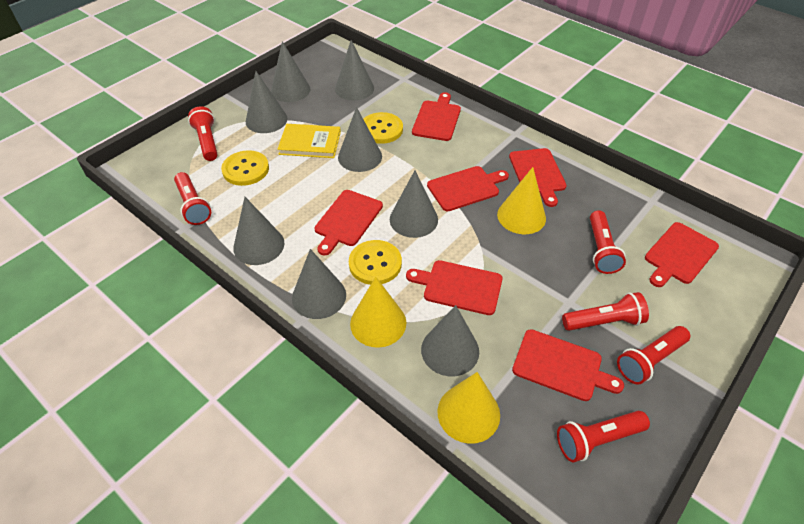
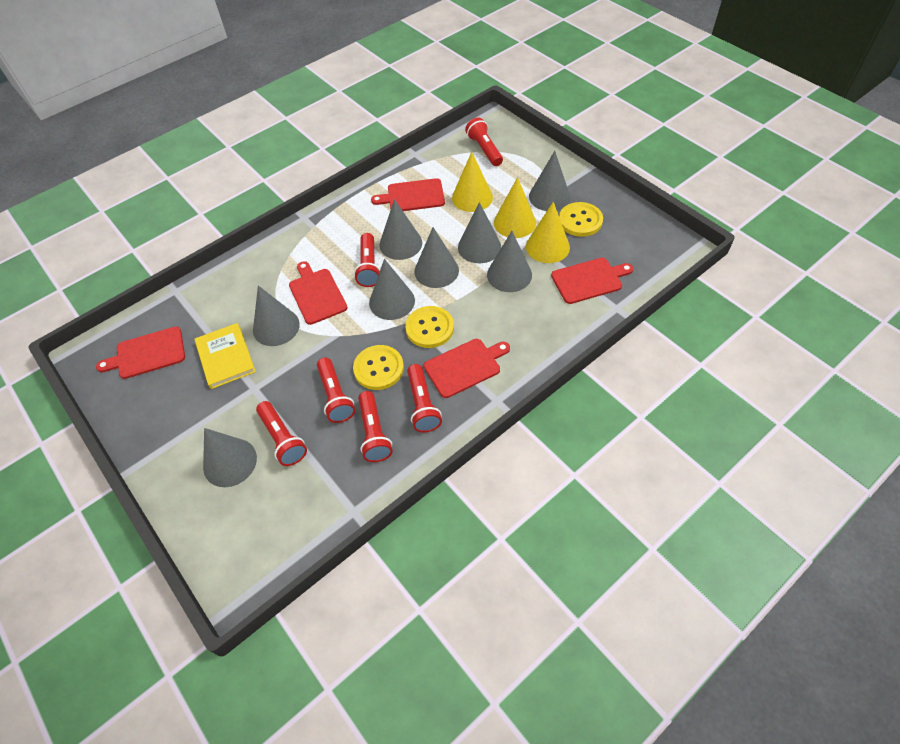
red cutting board: [314,190,383,255] [406,260,503,315] [412,92,461,141] [427,166,509,211] [509,148,567,207] [512,329,624,401] [645,222,719,287] = 7 -> [96,326,185,379] [289,261,347,325] [371,178,445,211] [424,339,510,398] [551,258,633,304] = 5

